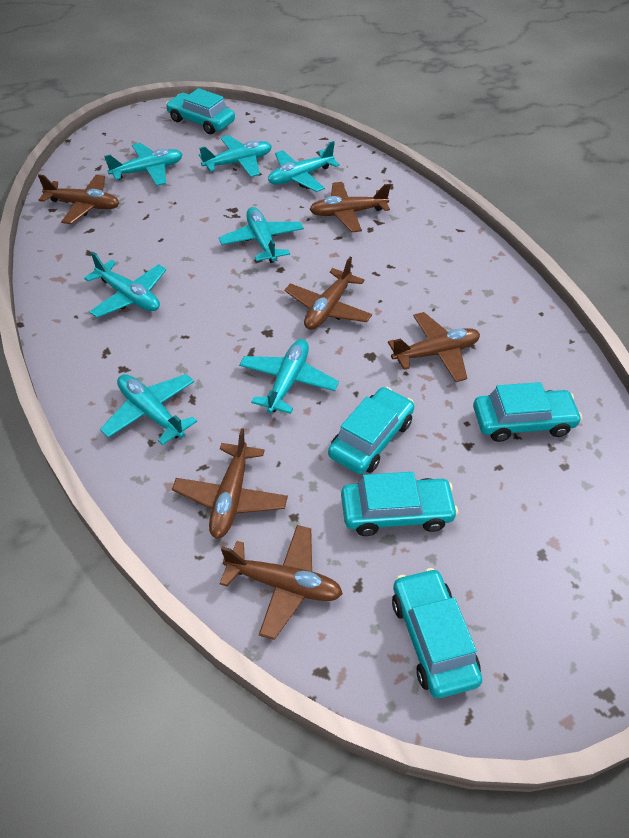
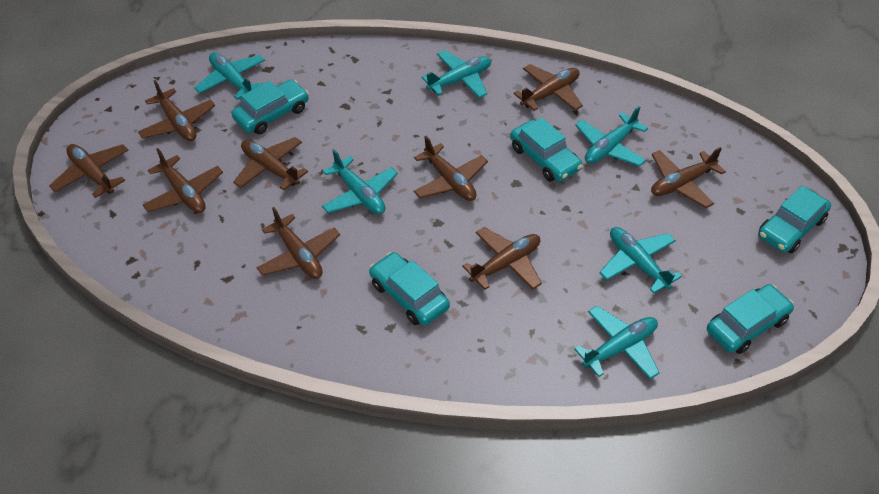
brown plane: [38,174,119,224] [172,428,288,539] [220,525,343,640] [284,257,372,330] [309,182,391,232] [388,312,480,382] = 6 -> [49,144,129,198] [138,80,215,141] [143,148,223,213] [233,137,308,191] [256,207,340,279] [414,136,488,201] [462,227,542,290] [513,64,583,111] [651,147,726,208] = 9
turquoise plane: [84,252,166,318] [100,374,197,445] [104,143,183,186] [199,135,272,177] [219,207,304,263] [239,339,339,414] [268,141,340,192] = 7 -> [194,52,265,100] [322,149,398,214] [422,50,491,98] [574,306,660,379] [575,106,648,166] [599,227,682,293] = 6

